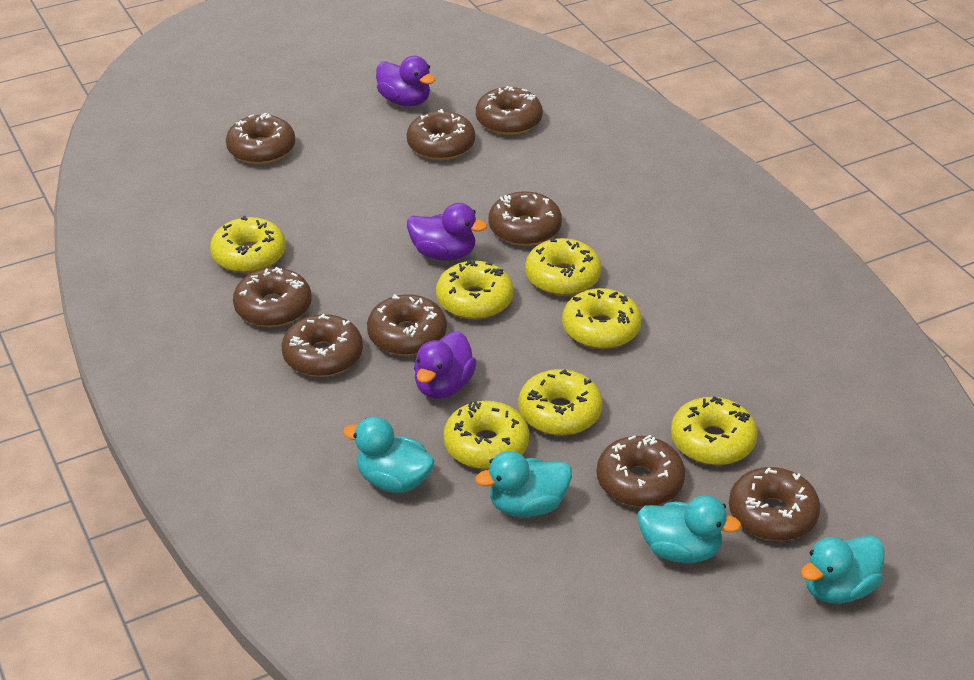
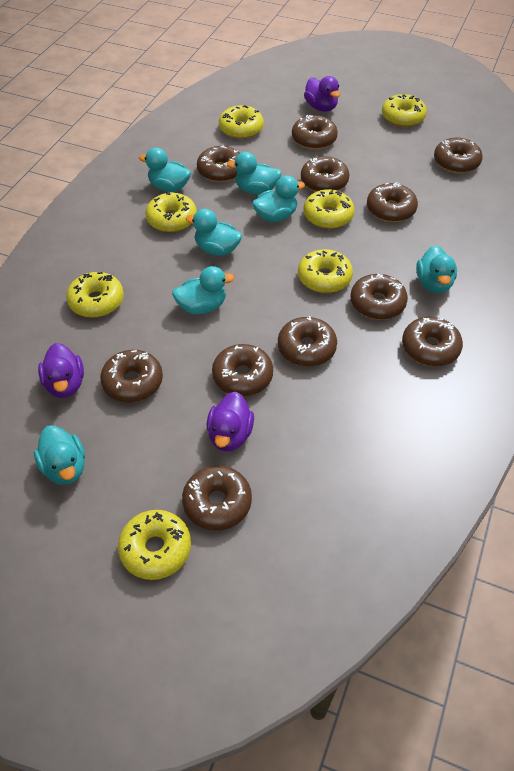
brown donut: [226,113,295,164] [233,267,312,327] [282,314,363,377] [367,294,447,356] [407,109,475,160] [476,86,543,135] [488,191,562,246] [597,435,685,507] [729,467,820,541] = 9 -> [100,350,163,402] [182,465,252,531] [197,145,240,182] [212,344,273,396] [278,316,337,367] [292,115,338,150] [301,156,349,192] [351,274,408,320] [367,182,418,222] [402,317,463,366] [434,138,483,173] = 11
turquoise duck: [343,417,435,493] [475,451,572,517] [638,495,742,563] [801,535,885,604] = 4 -> [34,425,85,485] [139,147,191,192] [172,266,235,314] [186,209,242,256] [227,152,282,194] [252,176,305,222] [416,245,457,293] = 7

